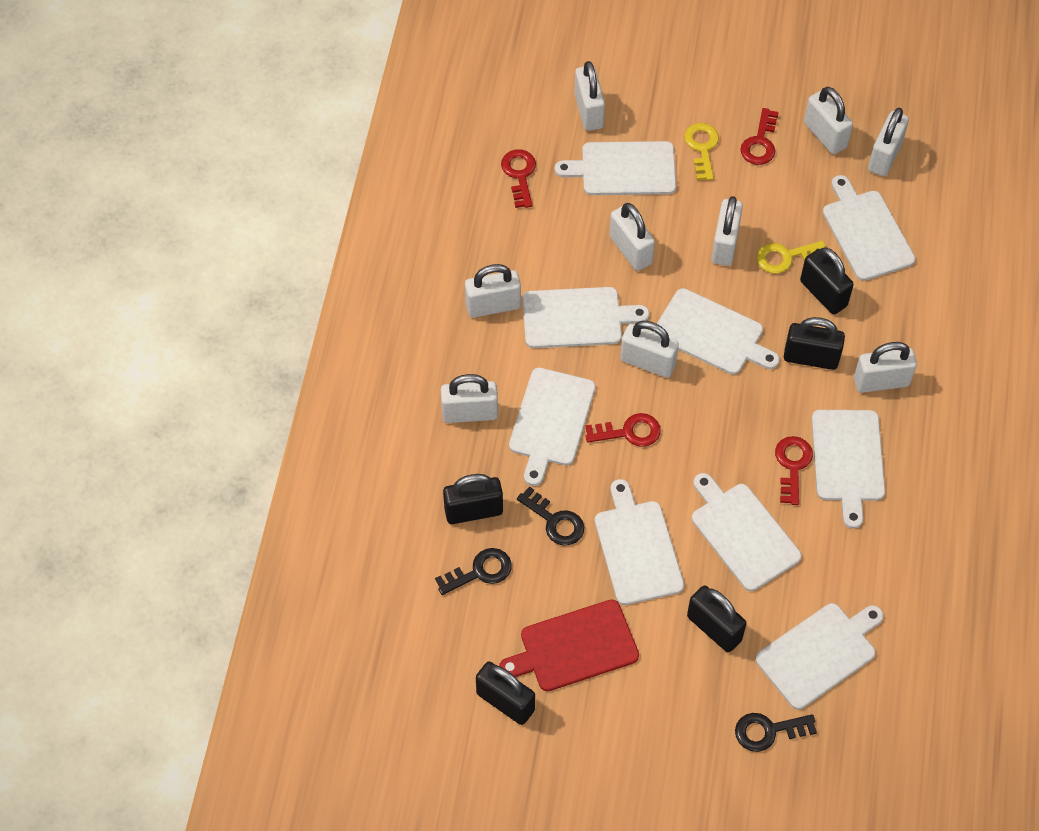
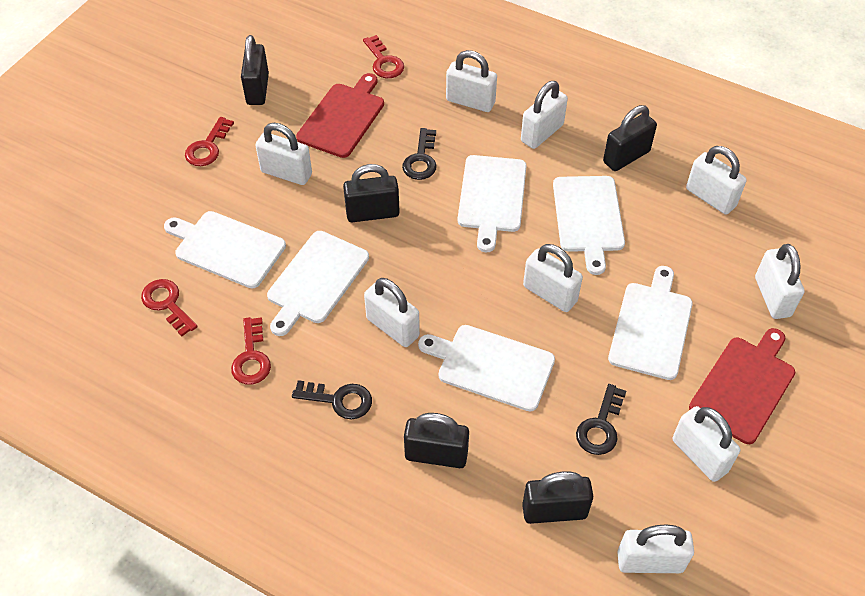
red cutting board: [499,599,639,691] = 1 -> [296,73,384,158] [689,328,795,444] = 2
white cutting board: [509,368,596,486] [522,287,649,348] [555,141,676,195] [595,479,684,605] [653,288,780,375] [692,473,802,591] [755,603,884,710] [812,410,885,529] [823,175,916,281] = 9 -> [164,211,286,288] [267,231,369,336] [418,325,555,411] [457,155,527,252] [553,176,625,275] [608,266,693,380] = 6
yellow key: [684,123,719,181] [757,241,826,274] = 2 -> none = 0

